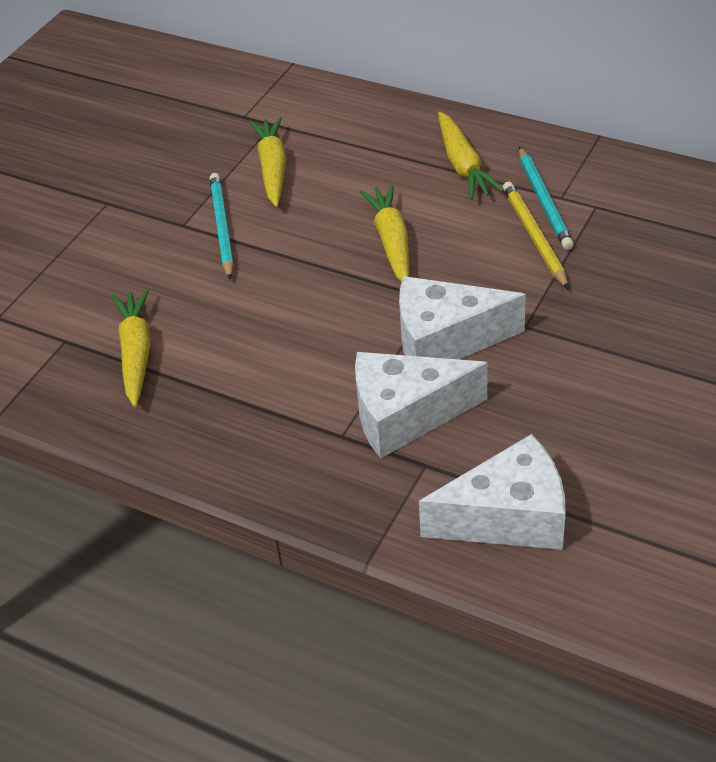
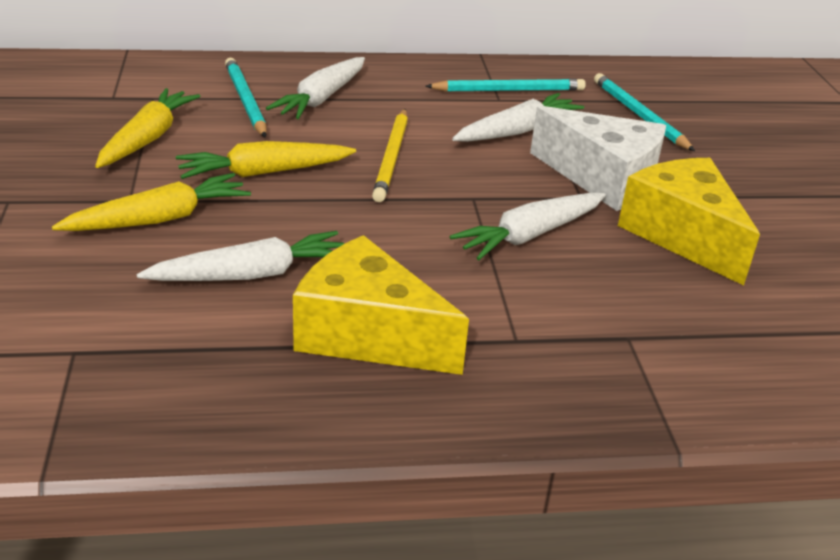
turquoise pencil: [210,173,234,280] [519,147,574,250] = 2 -> [225,58,267,138] [425,79,586,92] [594,73,695,151] = 3
white carrot: none = 0 -> [137,231,344,281] [266,57,365,119] [450,193,606,260] [452,93,584,142] = 4
white cheese: [355,352,488,458] [399,276,526,359] [419,434,566,550] = 3 -> [530,105,666,211] = 1
yellow carrot: [112,288,151,407] [249,117,286,207] [359,184,409,282] [438,112,504,199] = 4 -> [52,173,251,231] [95,88,201,168] [176,141,356,179] = 3
yellow cheese: none = 0 -> [293,235,469,375] [618,158,760,285] = 2

